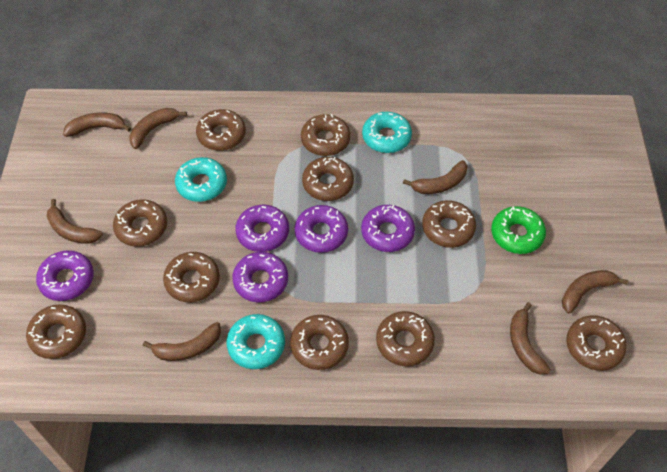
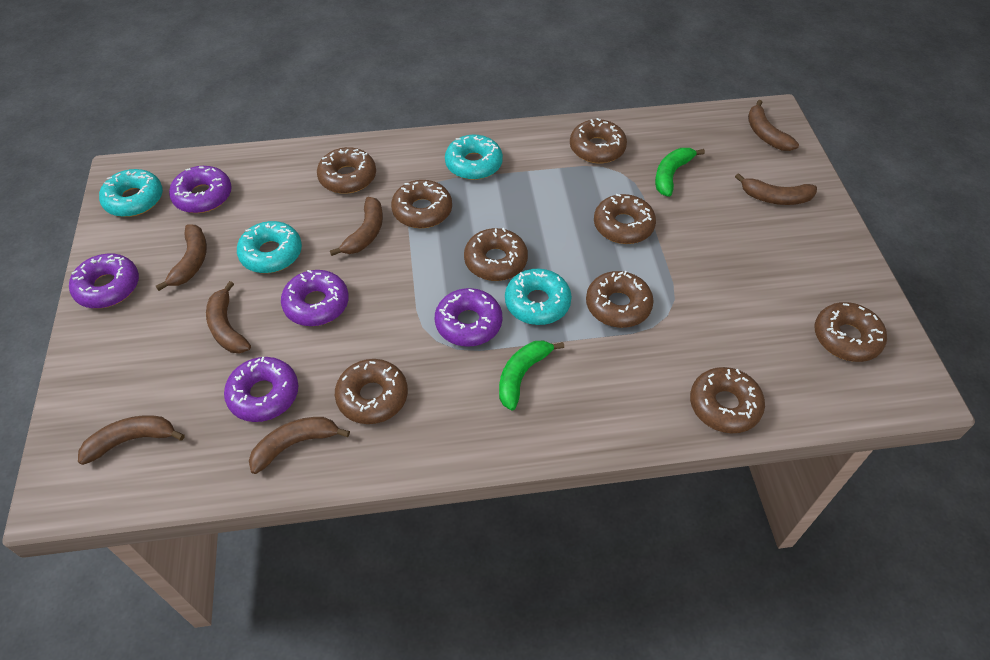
brown donut: [26,304,86,359] [113,199,167,247] [163,252,220,302] [196,109,246,151] [290,315,349,370] [301,114,350,156] [302,157,354,201] [376,311,435,366] [422,200,476,248] [566,315,627,371] = 10 -> [317,147,376,194] [335,359,408,424] [391,180,452,228] [464,228,528,281] [570,118,627,164] [586,271,654,328] [594,194,656,244] [690,367,765,433] [815,302,887,362] = 9
green banana: none = 0 -> [499,341,564,411] [655,148,705,197] = 2
green donut: [491,206,546,254] = 1 -> none = 0
turquoise donut: [175,157,227,202] [227,314,285,369] [362,112,412,153] = 3 -> [99,169,163,217] [237,221,302,273] [445,135,503,180] [505,269,572,325] = 4

